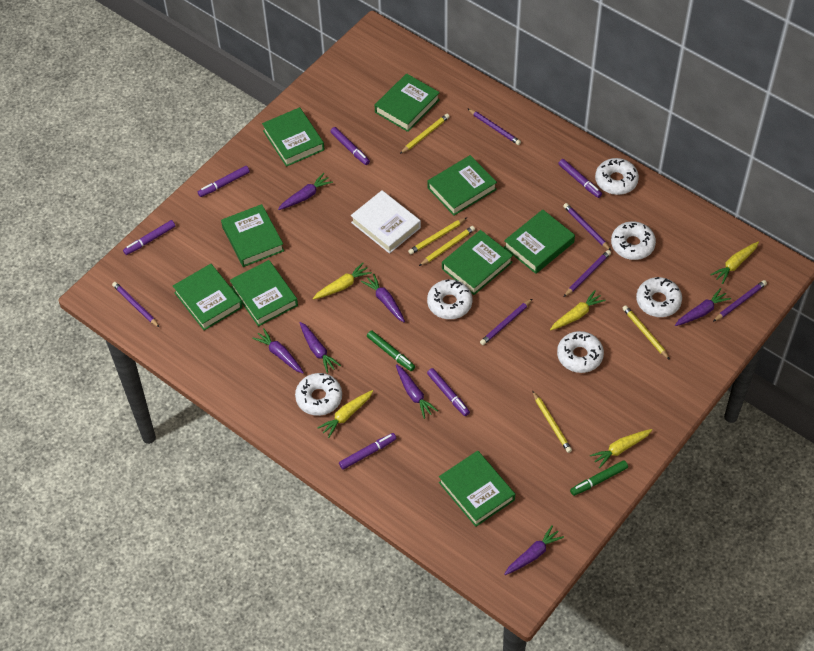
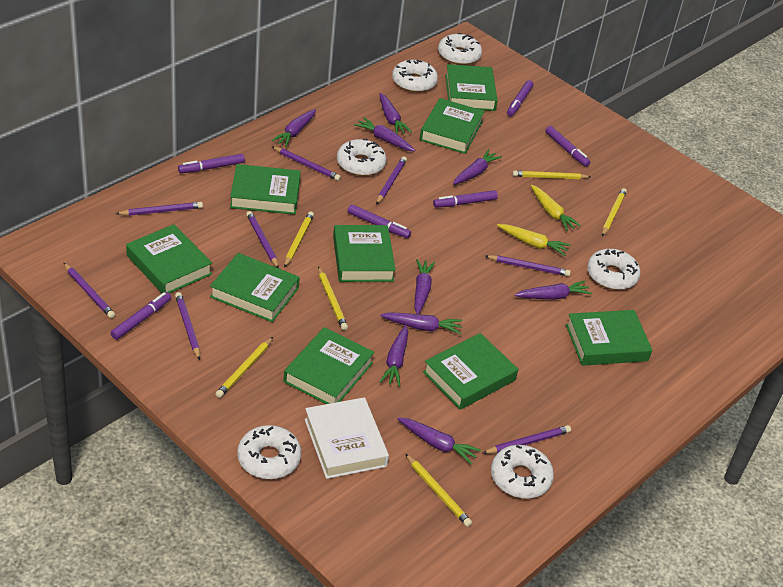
green marker: [367,330,415,371] [570,460,628,496] = 2 -> none = 0
purple carrot: [252,328,304,373] [278,173,333,210] [299,322,341,373] [361,274,405,323] [396,364,438,419] [504,525,564,575] [675,288,731,326] = 7 -> [271,109,316,147] [354,117,416,151] [379,93,412,134] [380,312,462,334] [380,325,408,387] [397,417,481,465] [414,259,435,314] [453,149,502,185] [515,281,592,300] = 9
purple pencil: [112,282,160,328] [467,108,521,145] [480,299,532,345] [563,203,611,251] [564,250,611,297] [713,280,767,322] = 6 -> [64,263,115,319] [116,202,203,216] [175,292,200,360] [246,211,279,268] [272,146,341,181] [376,156,407,205] [483,425,571,454] [485,255,571,276] = 8
yellow carrot: [313,263,372,299] [318,390,373,438] [550,290,606,330] [590,429,652,468] [710,242,759,284] = 5 -> [497,224,570,256] [531,185,581,231] = 2
yellow pencil: [400,114,449,154] [408,218,467,254] [419,226,475,266] [533,391,572,453] [623,305,670,360] = 5 -> [216,337,273,398] [284,211,314,268] [318,266,348,330] [406,454,472,527] [512,170,591,179] [602,188,627,236] = 6

